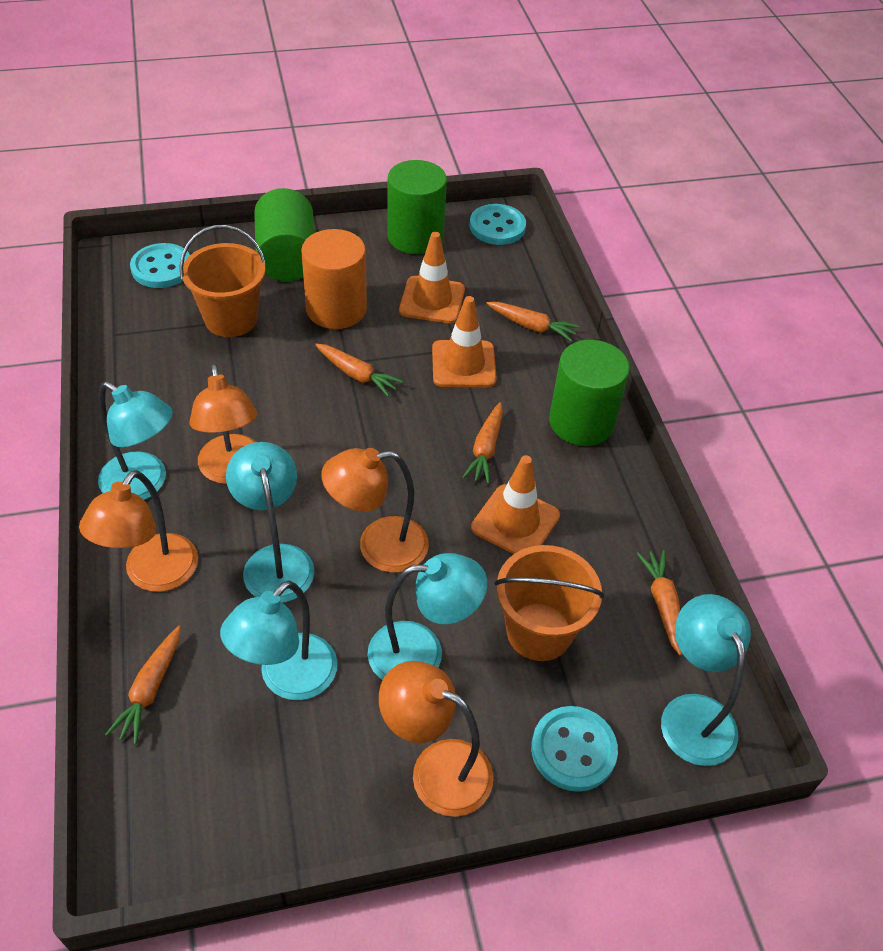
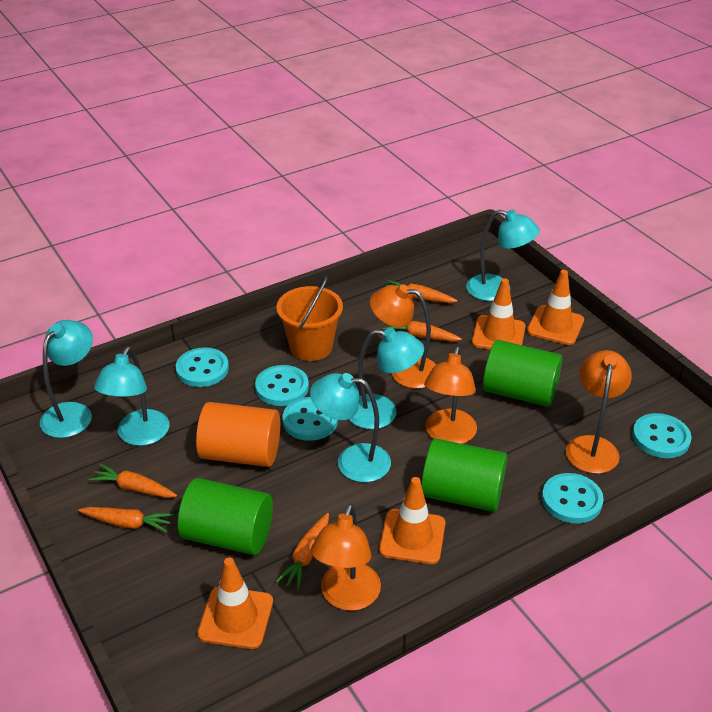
orange bucket: [179,225,266,337] [494,545,604,661] = 2 -> [277,276,343,361] = 1
orange traffic cone: [399,232,465,324] [432,296,497,387] [471,455,560,554] = 3 -> [197,558,273,649] [379,477,445,564] [472,278,525,350] [527,270,584,345] = 4
turquoise button: [130,243,190,288] [470,204,526,245] [531,706,618,792] = 3 -> [176,347,229,387] [255,365,309,406] [283,397,338,441] [542,473,604,524] [632,413,691,458] = 5

